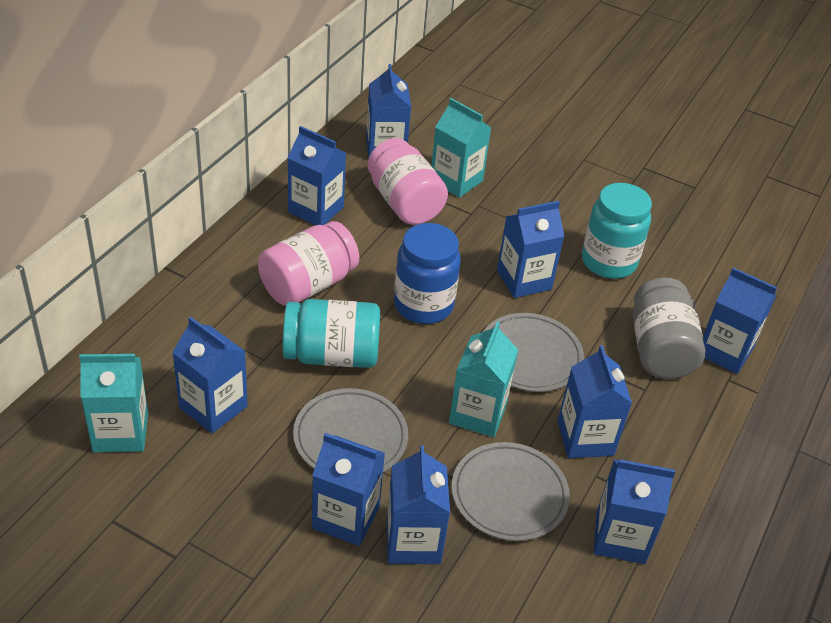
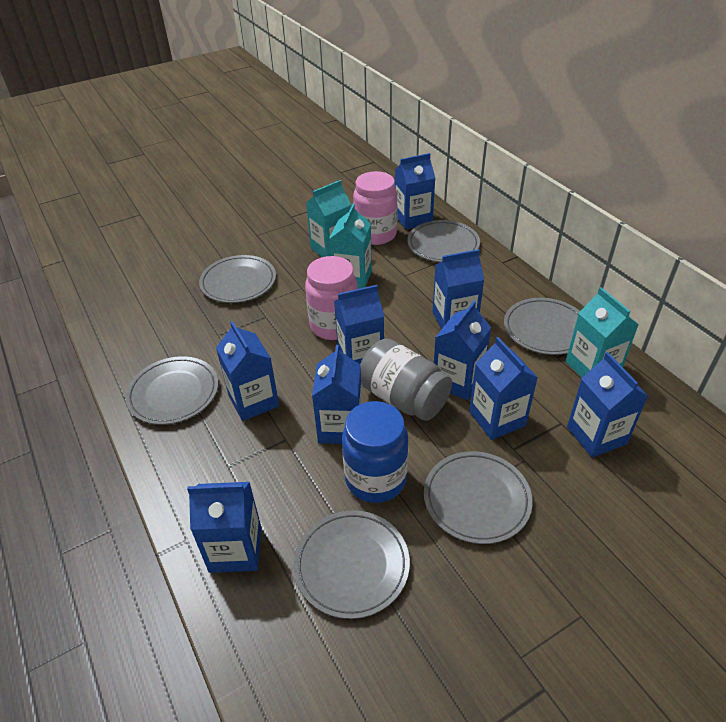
grey plate: [293,388,408,472] [452,442,570,541] [483,313,584,392] = 3 -> [125,356,218,425] [199,255,276,303] [294,510,410,619] [407,220,480,262] [424,451,533,544] [504,298,580,355] = 6
turquoise jar: [283,299,380,368] [582,183,652,279] = 2 -> none = 0

